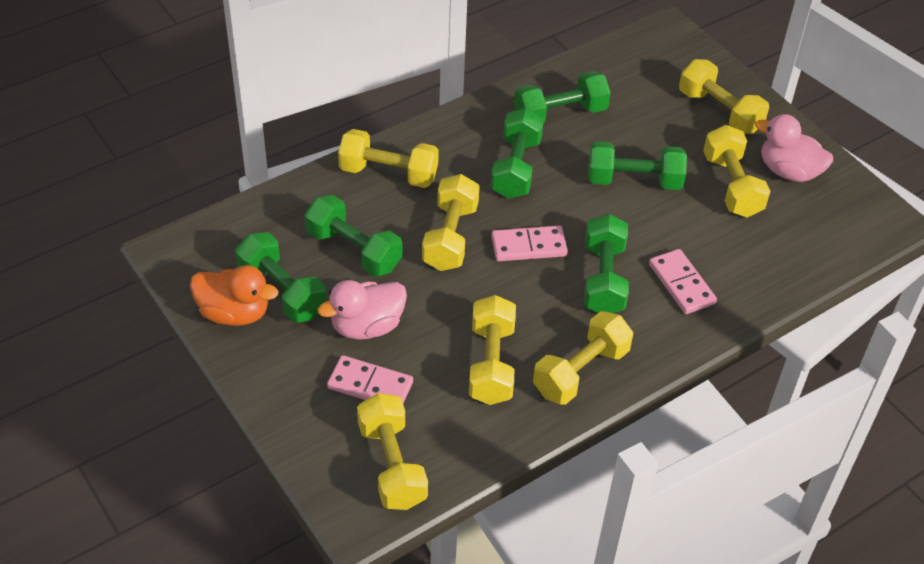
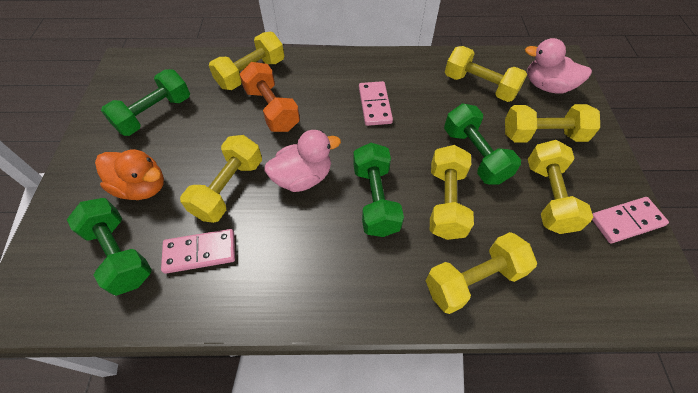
green dumbbell: [235,232,327,323] [305,195,402,277] [491,108,544,199] [514,71,611,122] [584,214,629,313] [588,141,687,190] = 6 -> [67,198,152,296] [101,69,190,136] [353,143,404,237] [444,103,521,185] = 4
orange dumbbell: none = 0 -> [239,62,300,132] = 1

